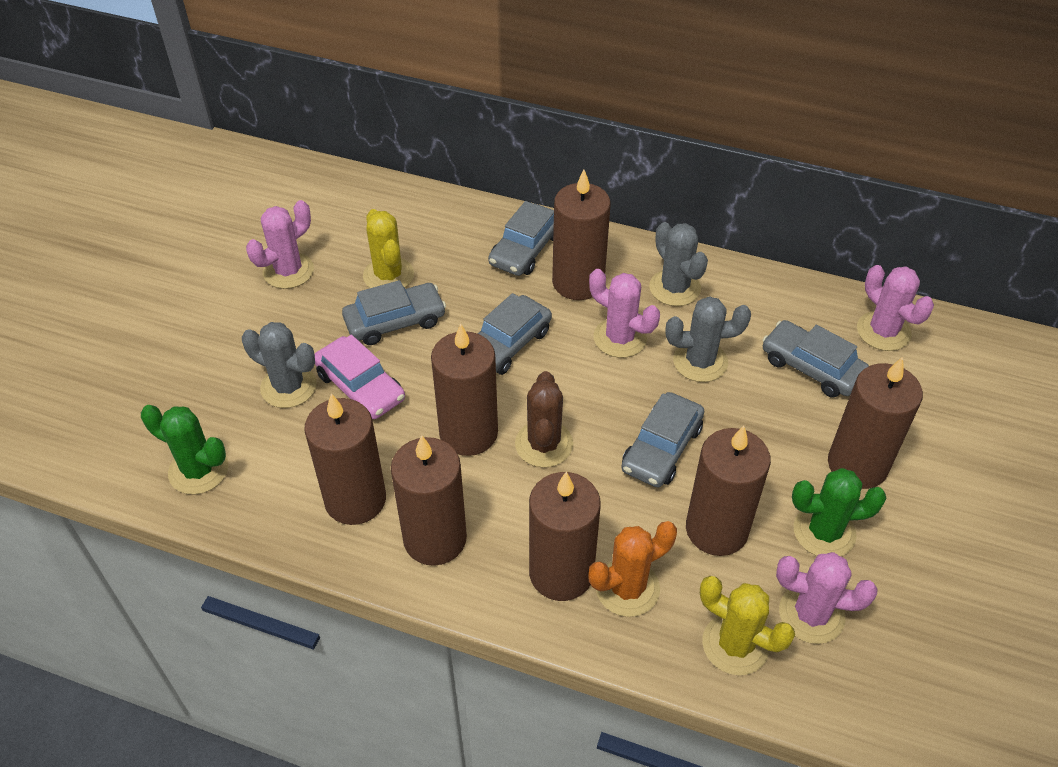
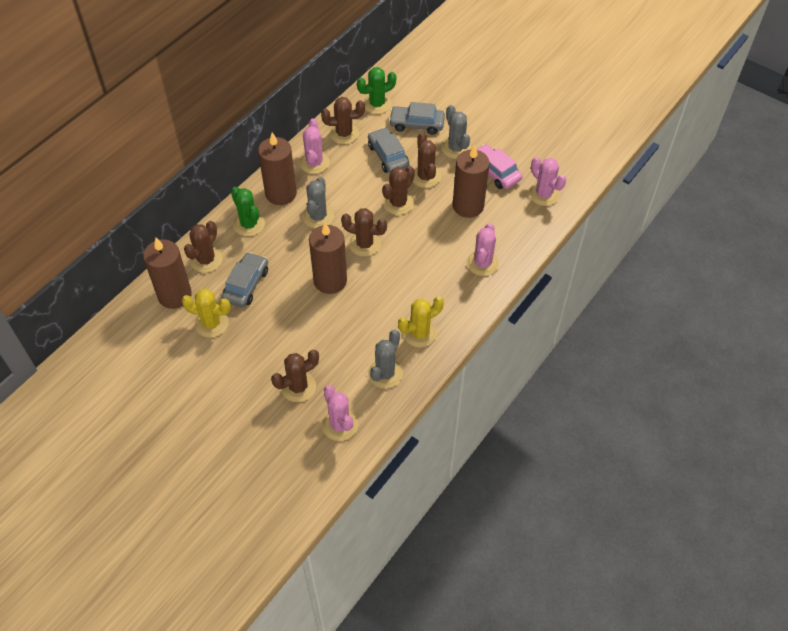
brown cactus: [515,371,573,468] = 1 -> [184,221,223,273] [271,350,319,402] [321,97,365,144] [341,208,387,257] [382,166,415,215] [413,132,441,188] = 6
brown candle: [304,394,386,525] [391,435,467,566] [431,324,498,456] [529,472,601,601] [552,170,611,300] [686,425,771,556] [828,357,923,489] = 7 -> [143,238,192,309] [258,132,297,205] [309,223,347,294] [452,145,490,218] = 4
grey car: [342,280,446,345] [478,293,552,375] [488,201,554,276] [621,392,704,487] [763,320,869,398] = 5 -> [221,252,268,307] [368,127,409,173] [389,102,445,135] = 3
orange cactus: [588,521,677,617] = 1 -> none = 0

